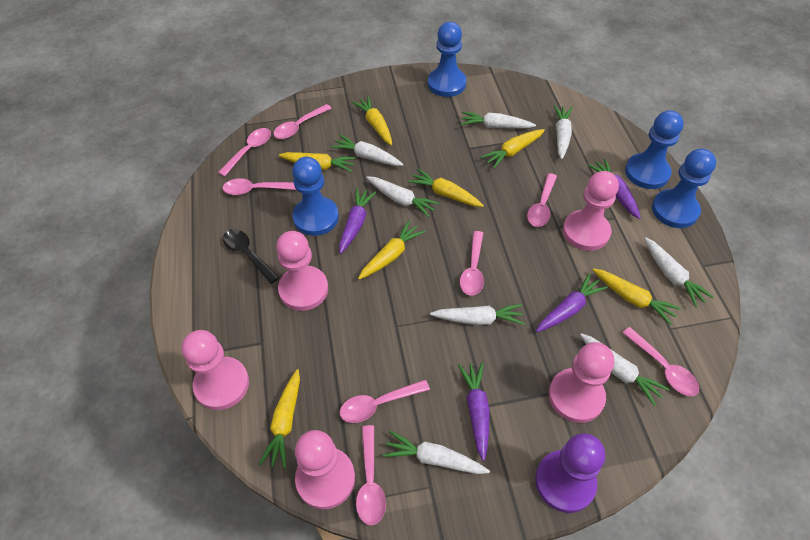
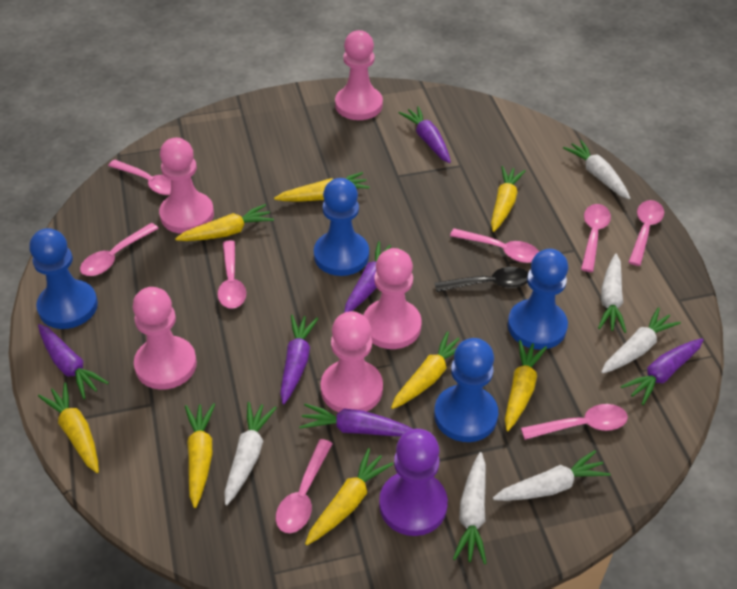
purple carrot: [339,188,376,254] [458,362,490,461] [536,273,608,332] [588,159,641,219] = 4 -> [38,324,109,399] [280,315,319,404] [299,404,413,436] [344,241,402,313] [399,106,451,163] [620,338,704,405] = 6
white carrot: [330,134,403,166] [366,176,440,217] [383,431,490,474] [430,304,525,325] [461,111,536,129] [554,105,573,159] [580,333,669,406] [644,237,714,307] = 8 -> [224,402,277,505] [453,452,487,565] [493,450,611,501] [563,140,630,199] [598,254,626,333] [601,307,681,374] = 6
yellow carrot: [259,369,300,468] [279,152,356,172] [352,96,392,145] [358,220,425,280] [408,168,484,207] [481,129,545,169] [593,268,681,325] = 7 -> [38,382,99,473] [175,204,274,241] [185,403,215,508] [274,172,370,201] [305,448,393,545] [391,331,459,409] [491,166,525,232] [505,340,547,431] = 8

